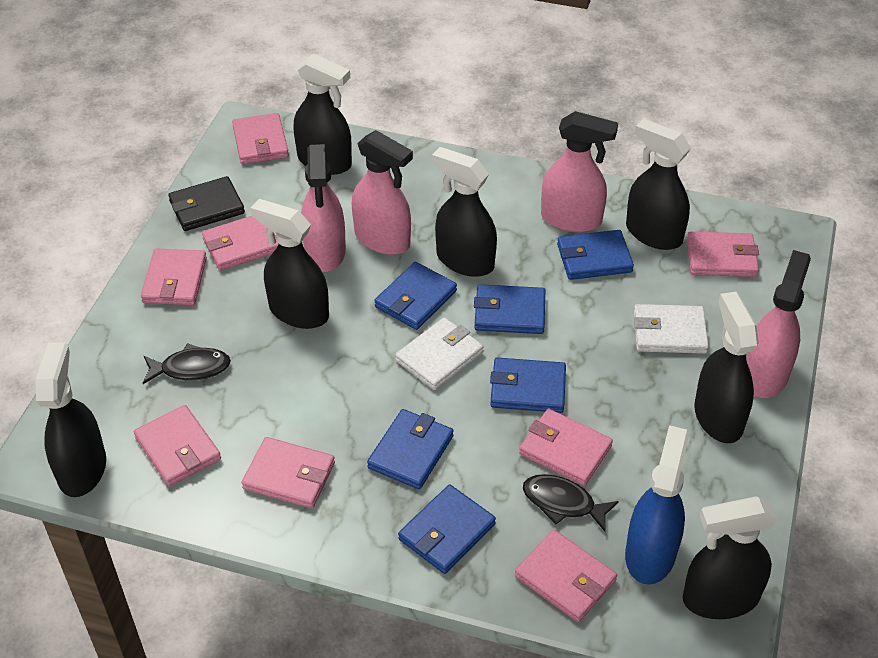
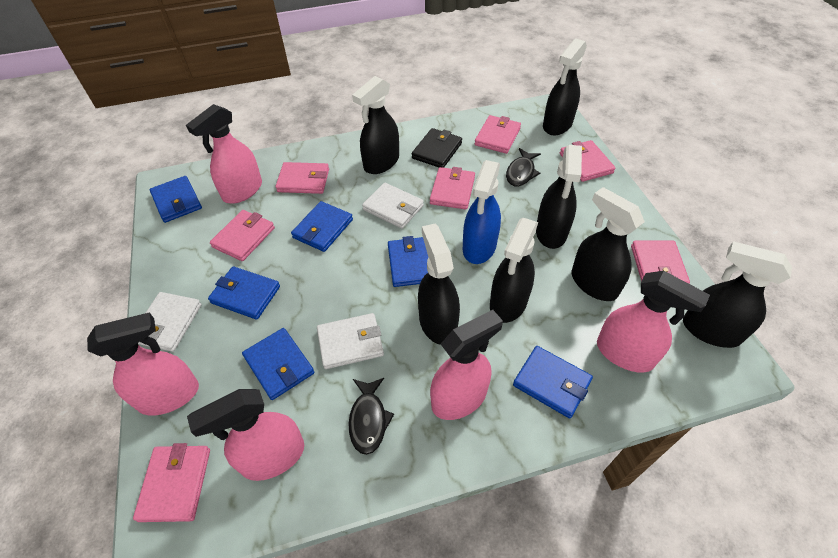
pink spray bottle: [301,144,346,272] [352,130,413,255] [541,111,618,232] [746,250,811,398] = 4 -> [87,312,199,416] [186,104,262,204] [187,389,304,481] [430,310,503,420] [597,271,710,372] = 5
pink wallet: [134,405,221,486] [141,249,207,305] [202,216,279,271] [232,113,289,164] [242,437,335,508] [515,530,617,622] [519,409,613,486] [686,232,759,277] = 8 -> [133,443,210,522] [210,210,275,261] [275,162,329,194] [430,167,475,209] [475,115,521,154] [560,140,616,182] [631,241,690,284] = 7
white wallet: [395,317,483,390] [634,304,709,354] = 2 -> [138,292,201,352] [317,313,384,369] [362,183,424,229] = 3

